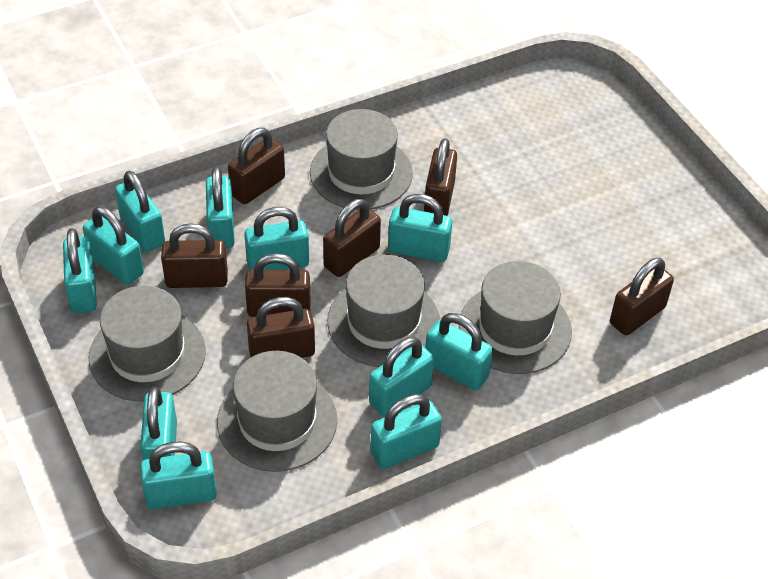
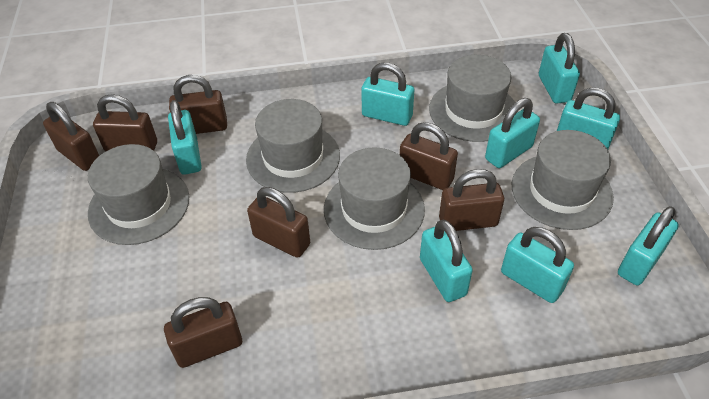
turquoise padlock: [63,228,97,313] [83,206,144,285] [115,171,165,252] [140,387,177,460] [140,442,217,509] [206,166,235,248] [244,207,309,270] [369,337,434,417] [370,394,442,469] [388,194,452,262] [425,313,493,390] = 11 -> [168,100,202,175] [361,63,414,126] [420,219,473,302] [485,98,540,168] [501,227,574,303] [539,33,580,104] [557,87,620,149] [618,206,679,286] = 8

